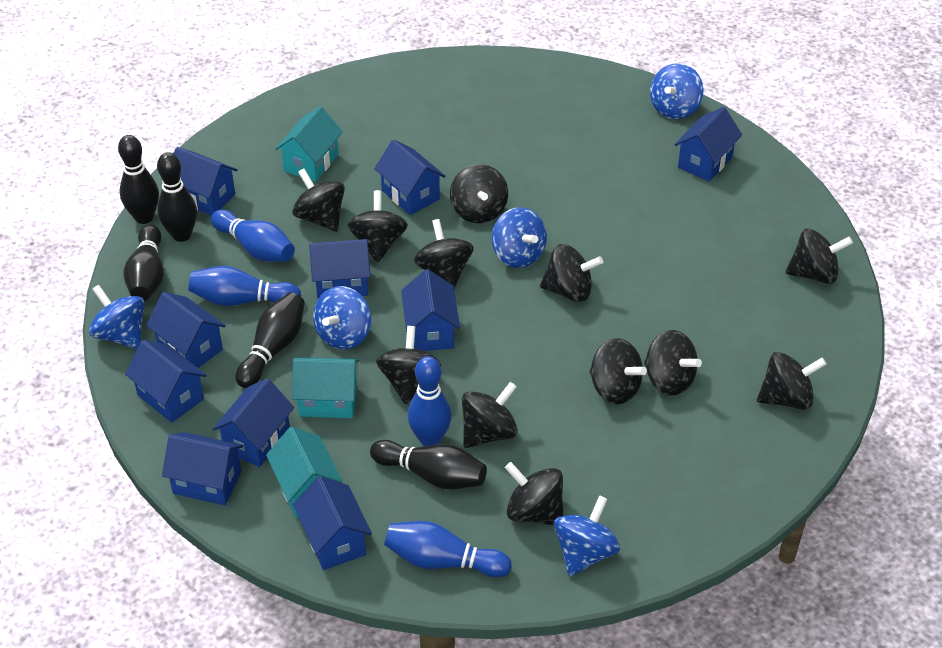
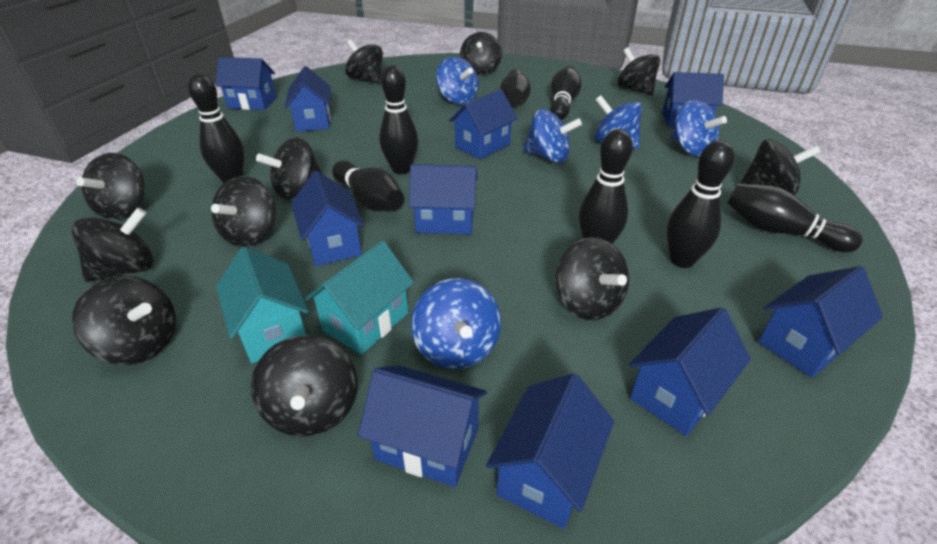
black bowling pin: [118,135,159,224] [123,224,164,301] [157,152,197,242] [236,292,305,388] [370,440,487,489] = 5 -> [188,73,245,183] [332,160,404,211] [379,65,418,174] [500,69,531,106] [550,66,582,120] [579,129,633,244] [666,140,734,268] [727,183,863,252] = 8
black spinning top: [292,168,345,232] [348,190,408,262] [376,326,441,404] [414,219,474,289] [450,164,508,223] [462,382,518,448] [505,462,563,526] [540,244,603,302] [589,338,647,404] [644,330,702,395] [757,352,827,410] [786,229,853,284] = 12 -> [72,208,153,282] [72,276,176,365] [76,153,145,219] [211,176,276,247] [251,335,358,437] [256,137,322,199] [345,40,383,84] [460,32,502,75] [555,237,629,320] [617,47,660,95] [740,139,821,195] = 11
blue bowling pin: [189,266,301,306] [211,209,295,262] [384,521,512,578] [408,356,451,446] = 4 -> none = 0
turquoise house: [266,427,343,518] [275,106,343,182] [292,357,359,418] = 3 -> [216,246,309,363] [305,241,414,355] = 2

